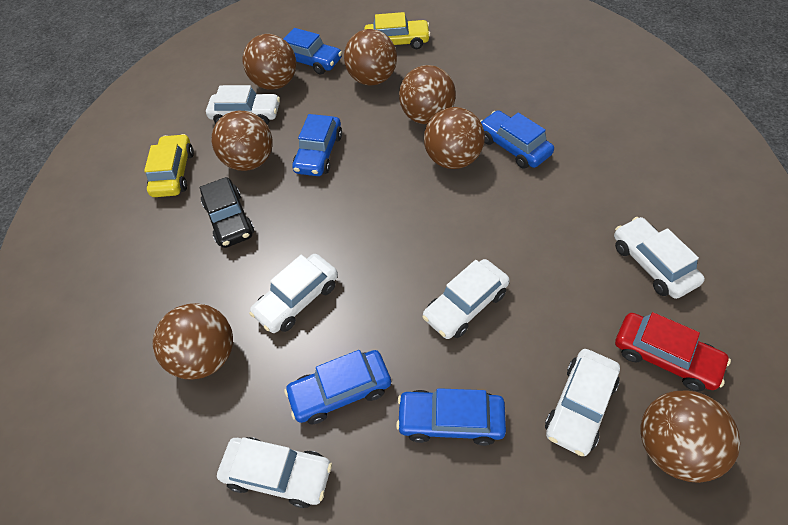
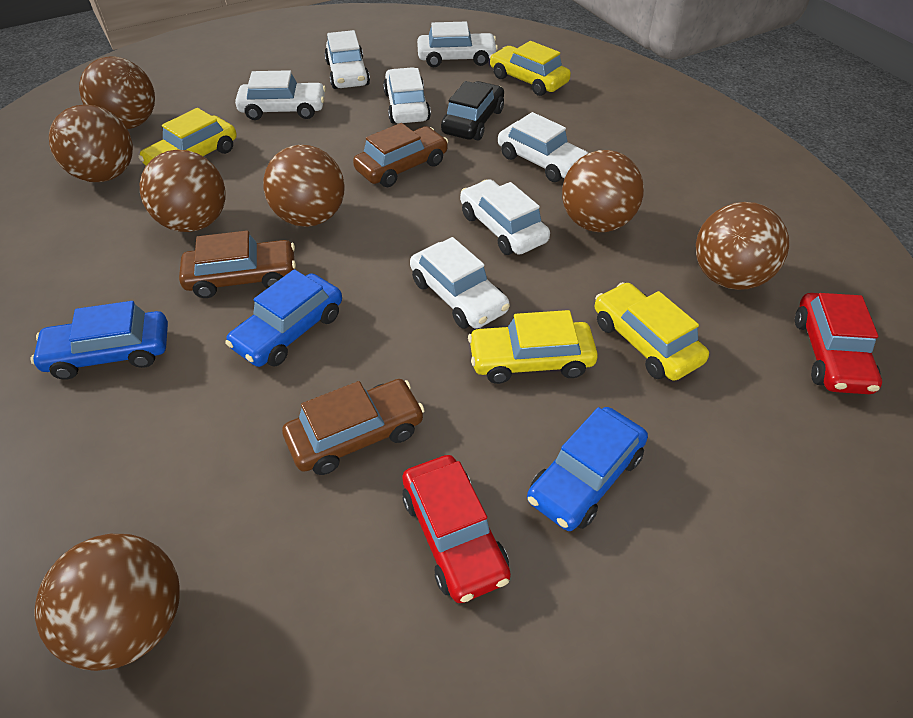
blue car: [284,28,342,74] [284,350,391,424] [292,114,342,176] [396,388,506,446] [480,110,554,169] = 5 -> [31,301,168,380] [225,269,342,367] [527,407,648,531] = 3
brown car: none = 0 -> [179,231,296,298] [282,379,425,475] [353,123,448,187] = 3
red car: [615,312,731,391] = 1 -> [402,455,511,603] [795,293,882,394] = 2
white car: [206,85,280,124] [217,437,332,508] [249,254,338,333] [422,259,510,339] [545,349,620,456] [614,217,705,299] = 6 -> [235,70,326,120] [324,30,370,89] [383,67,431,123] [410,237,510,329] [417,22,498,67] [460,179,550,255] [498,112,588,182] = 7
yellow car: [144,134,194,197] [364,12,430,49] = 2 -> [138,108,237,165] [468,310,598,384] [490,41,571,96] [595,282,709,381] = 4

